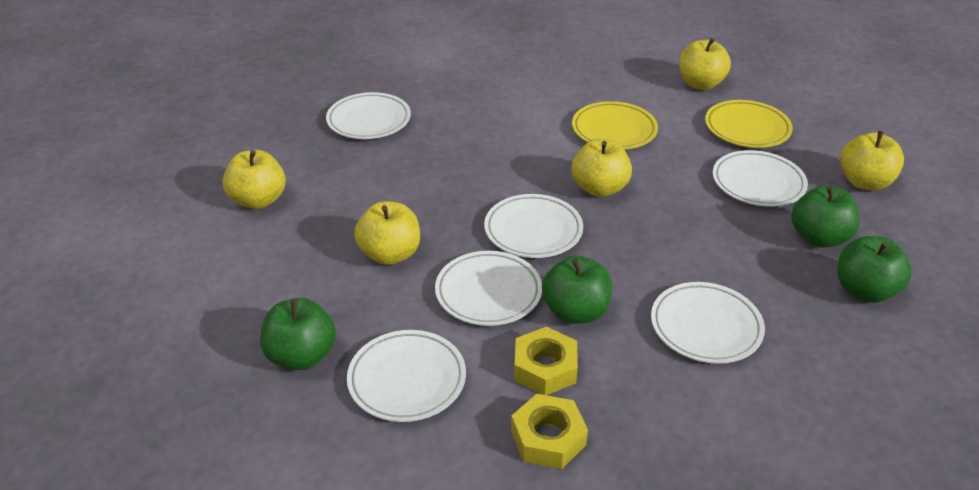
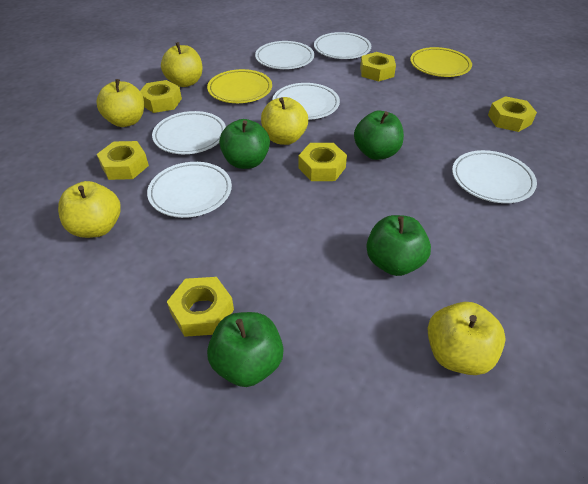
yellow nut: [511,394,588,469] [514,327,578,395] = 2 -> [97,141,149,180] [140,80,182,113] [167,277,234,337] [298,143,347,181] [360,52,396,82] [488,96,537,132] = 6

